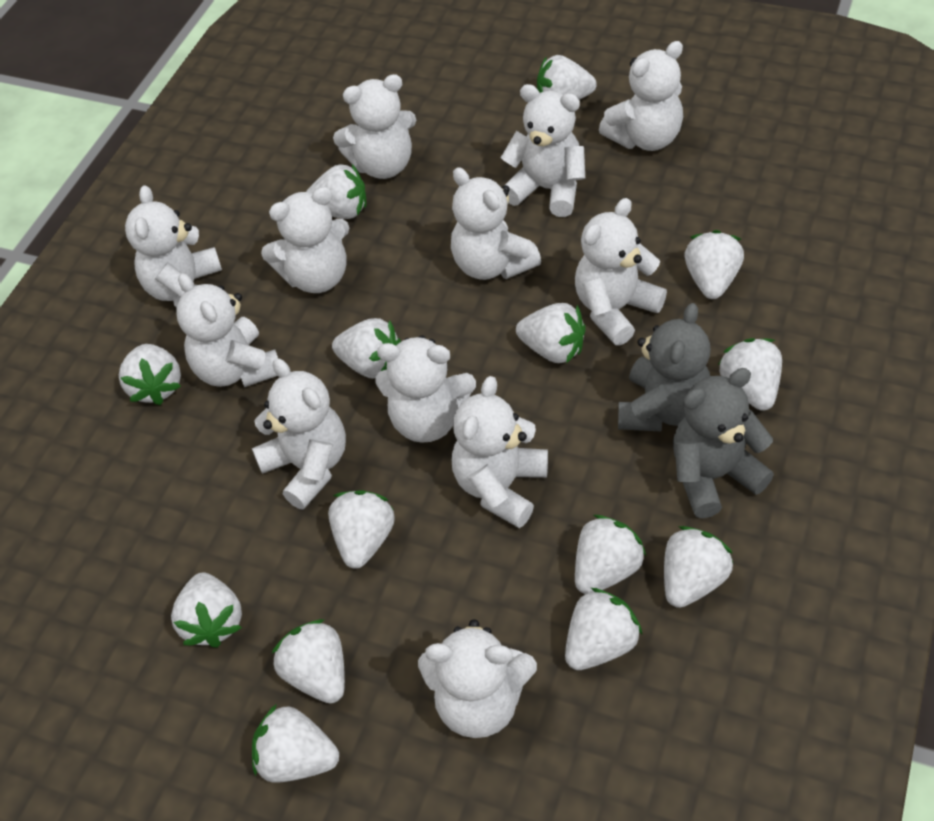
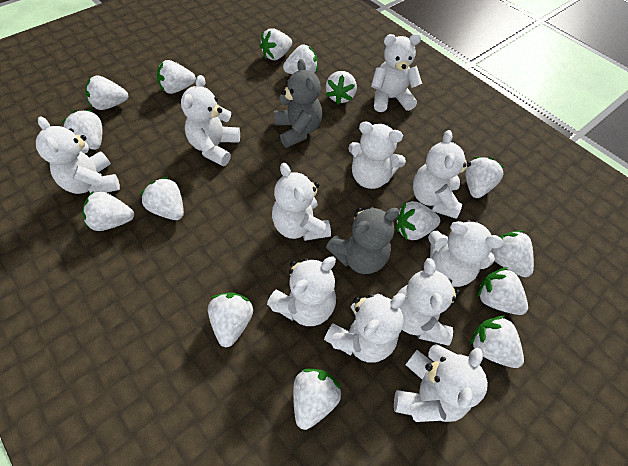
white strawberry: [119,344,181,405] [171,572,242,648] [252,704,339,783] [272,619,345,704] [306,164,366,219] [328,490,395,569] [332,318,401,379] [516,303,586,364] [537,55,597,100] [565,588,643,670] [575,515,646,594] [664,526,734,608] [685,230,744,299] [718,338,782,411] = 14 -> [62,110,102,150] [82,190,134,231] [85,75,128,110] [140,177,184,220] [157,60,196,94] [208,293,253,347] [260,28,292,60] [283,45,318,74] [293,369,341,430] [326,71,357,105] [396,201,440,240] [465,157,504,198] [470,316,524,368] [477,267,528,315] [491,230,534,277] = 15
white teddy bear: [125,185,222,308] [176,273,278,387] [252,358,346,510] [261,187,349,293] [333,74,416,179] [375,335,476,443] [418,619,537,738] [451,167,541,280] [452,376,548,528] [500,84,585,217] [575,198,667,346] [599,41,683,151] = 12 -> [36,116,120,194] [181,75,240,166] [267,256,336,326] [272,163,331,241] [324,293,405,363] [348,121,406,189] [371,33,422,112] [394,344,488,422] [396,258,460,346] [413,130,471,219] [428,220,503,287] = 11

